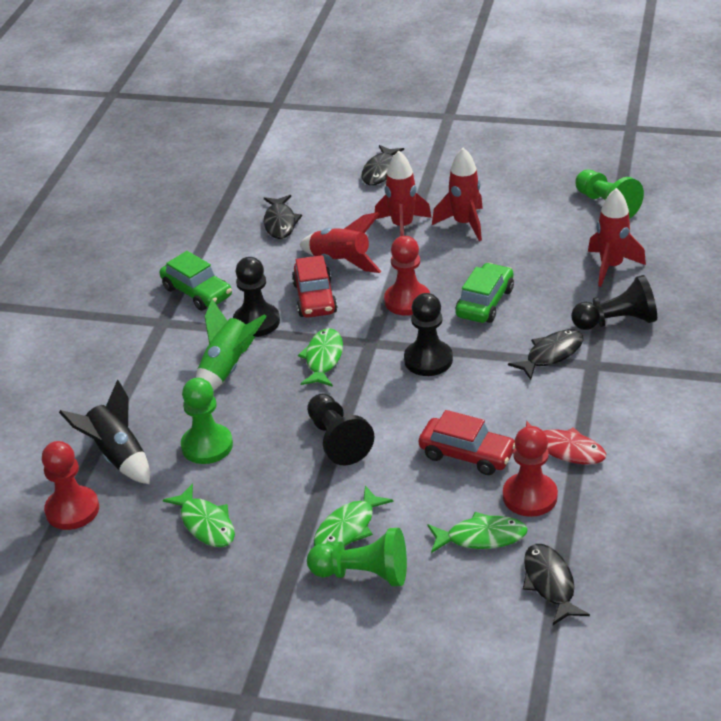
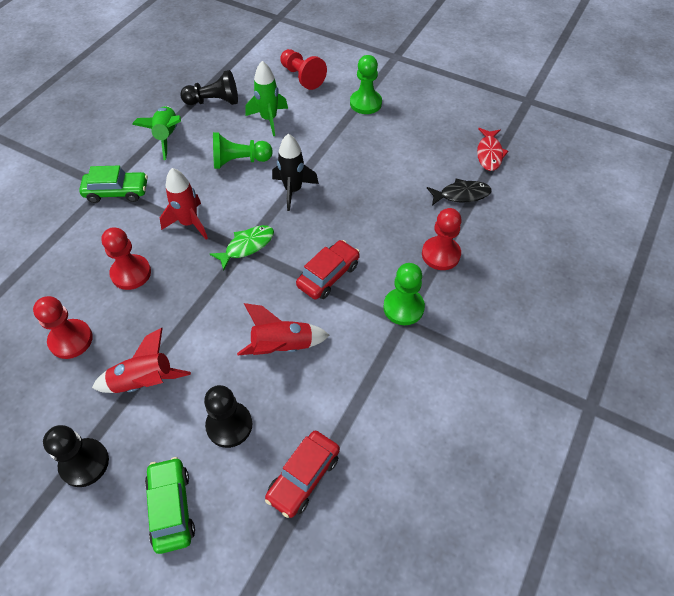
black fish: [264,195,302,239] [361,145,404,186] [508,329,583,380] [523,544,590,625] = 4 -> [427,179,492,205] = 1
black pawn: [233,257,280,337] [307,394,374,466] [404,293,453,376] [571,275,657,330] = 4 -> [43,425,109,487] [180,70,238,105] [204,385,252,448] = 3
green fish: [163,484,235,547] [298,328,343,387] [314,485,393,547] [427,512,528,553] = 4 -> [210,225,274,270] = 1
green rocket: [196,299,267,391] = 1 -> [132,106,181,160] [246,61,288,136] = 2
red pawn: [42,441,99,530] [384,236,430,316] [503,426,558,517] = 3 -> [33,296,93,359] [101,227,151,290] [280,49,327,90] [422,208,462,270] = 4
red rocket: [299,212,382,273] [375,151,432,236] [432,147,483,241] [588,188,646,287] = 4 -> [92,328,191,393] [160,168,208,240] [237,303,330,355] = 3

